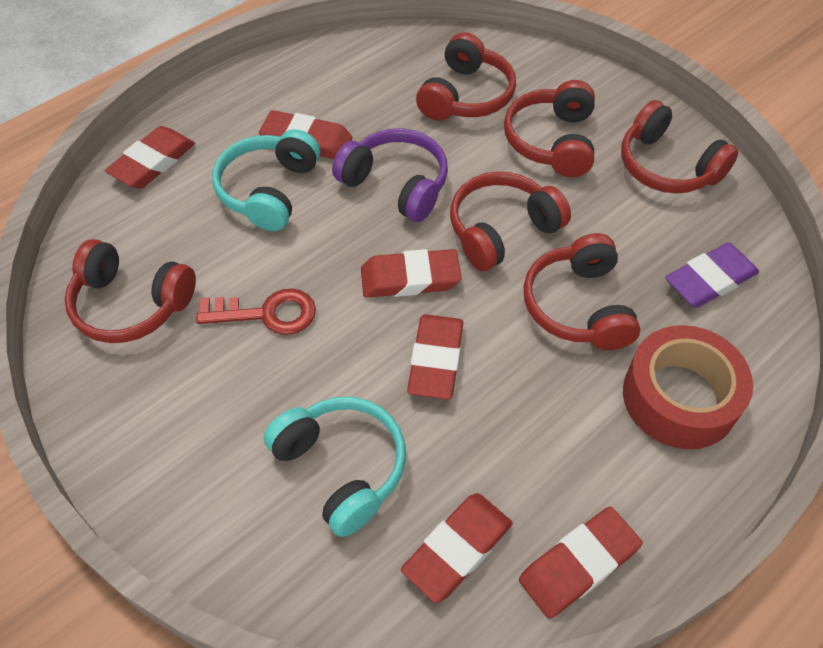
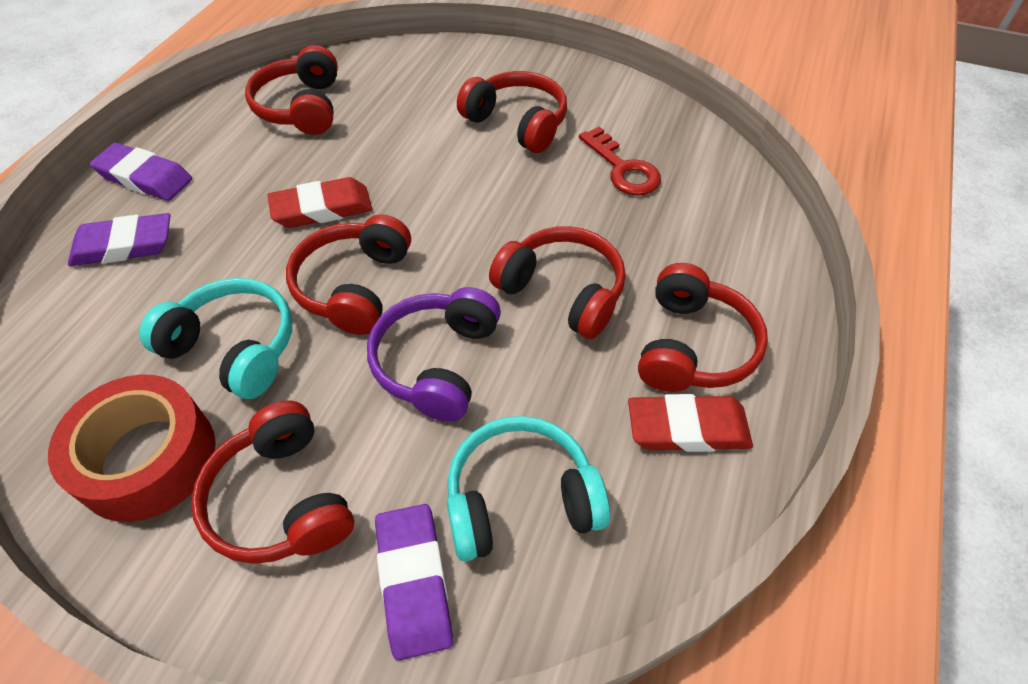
purple eraser: [665,242,759,308] = 1 -> [68,213,171,266] [90,143,192,201] [375,504,453,661] = 3
red eraser: [105,126,195,189] [259,110,352,159] [361,249,462,298] [401,493,513,603] [407,314,463,400] [519,507,642,619] = 6 -> [268,177,372,228] [628,394,753,452] = 2

